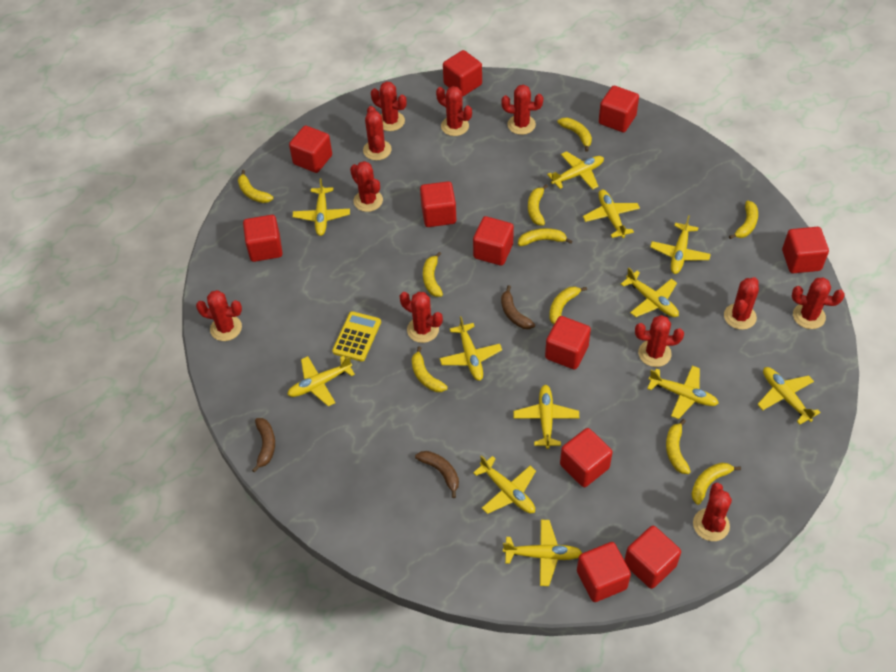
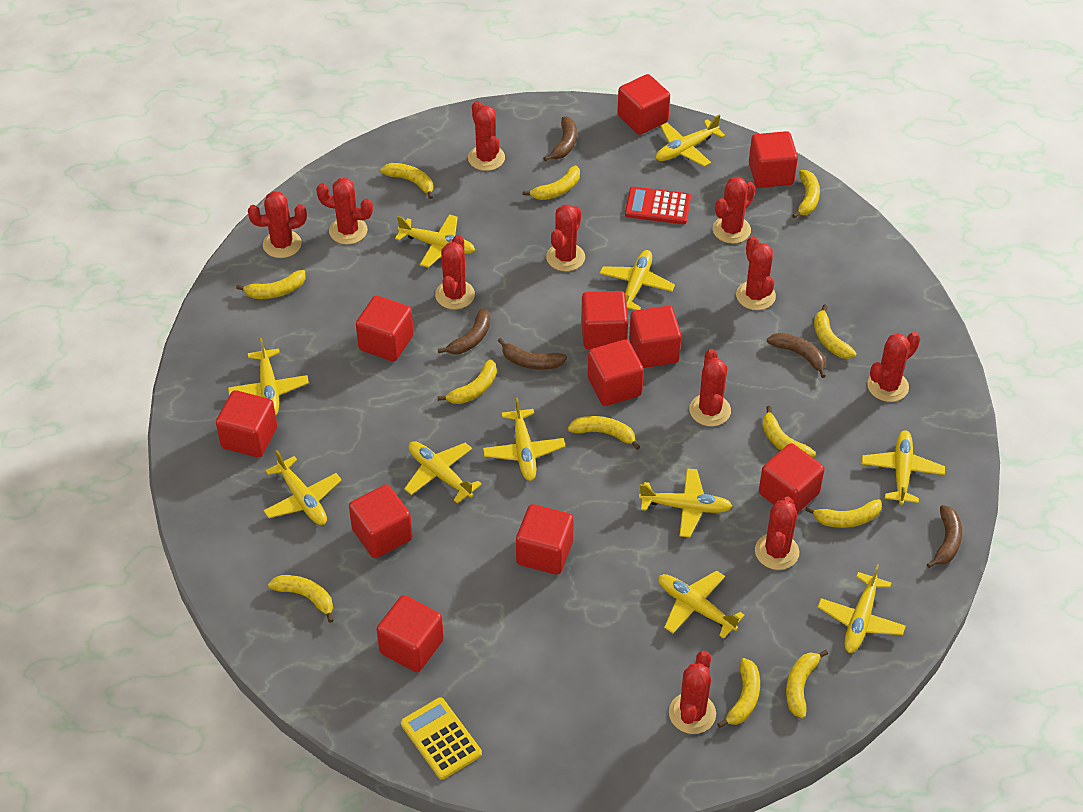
brown banana: [252,418,275,473] [415,451,459,498] [501,285,535,329] = 3 -> [438,308,490,354] [498,338,567,370] [543,116,577,161] [767,333,826,378] [927,505,962,568] = 5
red calculator: none = 0 -> [625,187,691,224] = 1
yellow banana: [238,170,273,203] [411,346,448,392] [423,252,443,297] [518,228,572,246] [528,184,548,226] [549,286,587,324] [557,118,592,152] [666,419,691,474] [691,463,741,505] [729,200,758,239] = 10 -> [236,270,306,299] [268,575,334,623] [380,163,433,199] [438,359,497,404] [522,166,580,200] [568,416,640,450] [717,658,760,728] [762,406,816,458] [786,650,828,719] [792,170,820,218] [805,499,882,528] [814,304,857,359] = 12
yellow plane: [287,356,355,406] [293,178,350,236] [439,316,502,381] [473,455,536,514] [503,520,582,586] [513,385,579,449] [547,151,604,190] [583,190,640,238] [621,268,679,317] [647,366,719,419] [650,215,711,274] [757,367,821,425] = 12 -> [228,338,309,415] [263,450,342,525] [395,214,475,268] [404,441,482,503] [483,398,565,481] [600,250,675,310] [639,468,733,537] [656,115,725,167] [658,571,745,639] [818,564,906,653] [862,430,945,505] = 11

